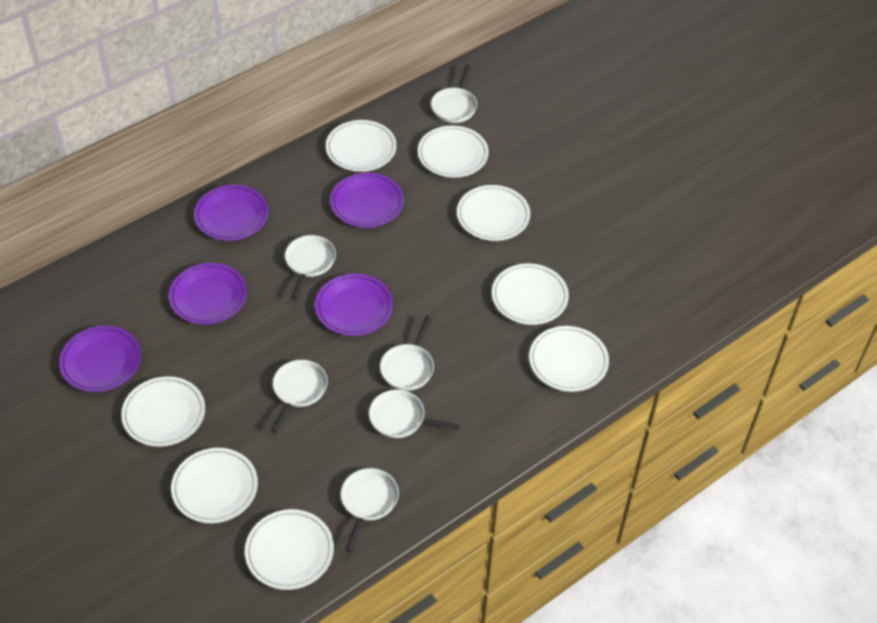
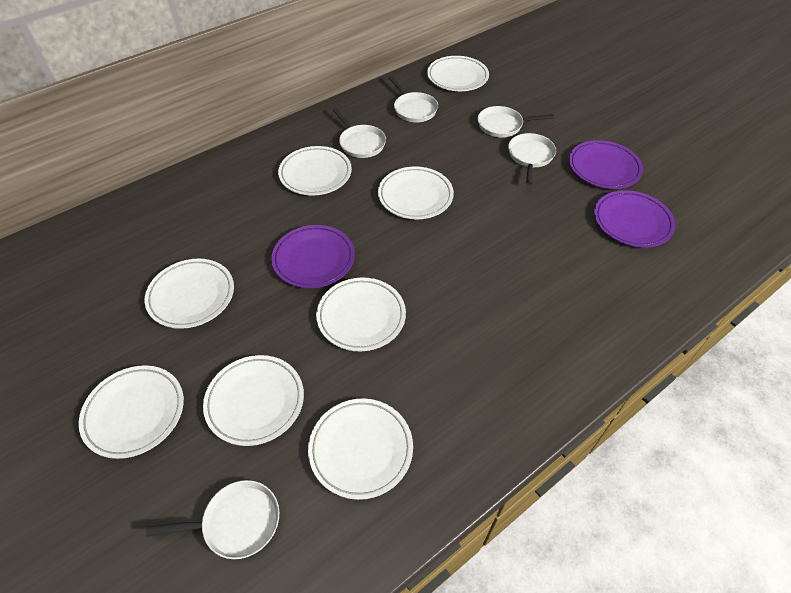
purple plate: [59,326,141,392] [169,263,247,325] [194,185,269,241] [315,274,393,336] [331,173,404,228] = 5 -> [271,225,355,288] [569,140,643,189] [594,190,676,248] = 3
white pan: [271,360,328,433] [285,235,336,300] [341,468,399,552] [369,390,460,438] [380,316,434,391] [431,65,477,123] = 6 -> [146,480,279,559] [332,108,386,158] [389,76,438,122] [478,106,554,138] [508,133,556,185] = 5

